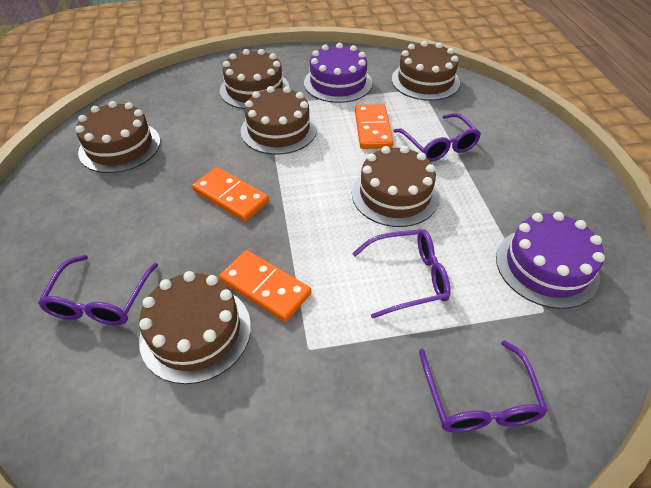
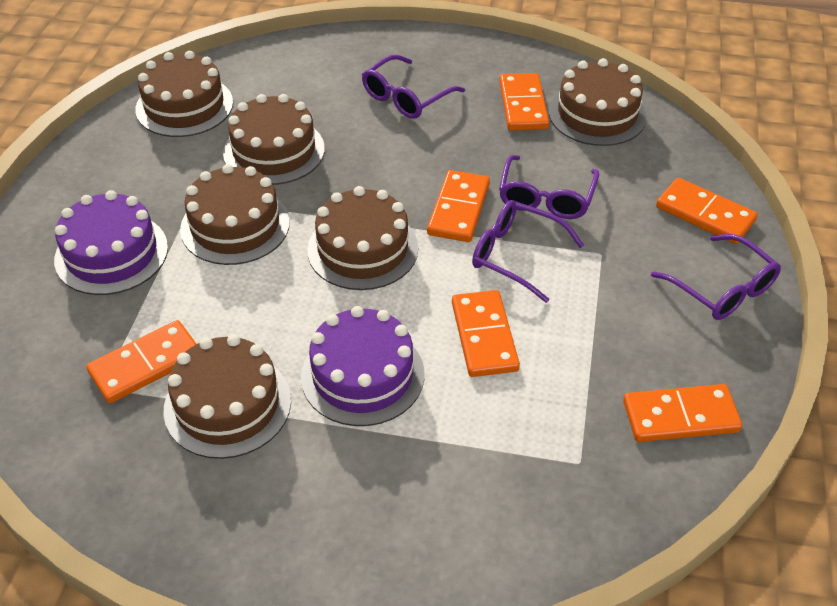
orange domino: [192,167,269,222] [219,250,311,322] [355,104,393,149] = 3 -> [86,320,196,403] [427,170,490,242] [452,290,520,377] [499,73,549,130] [623,384,742,442] [656,178,758,244] = 6

